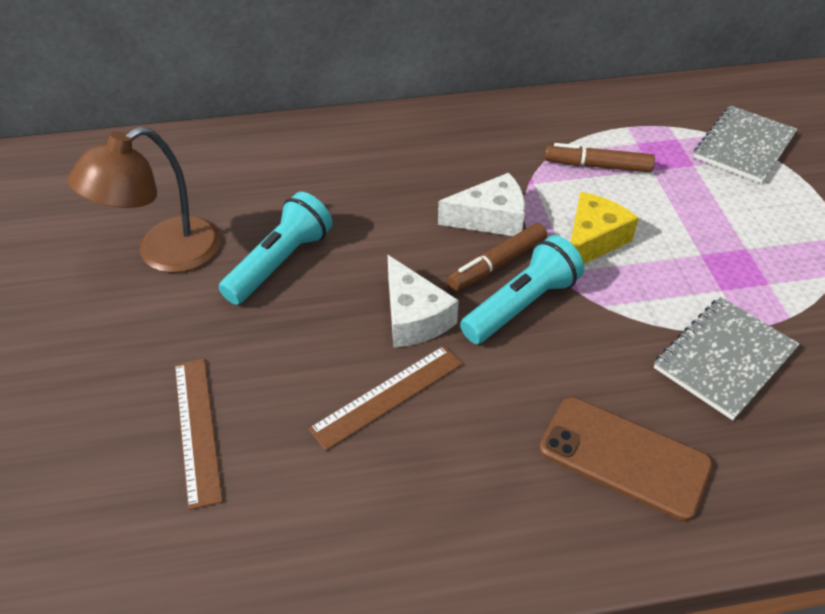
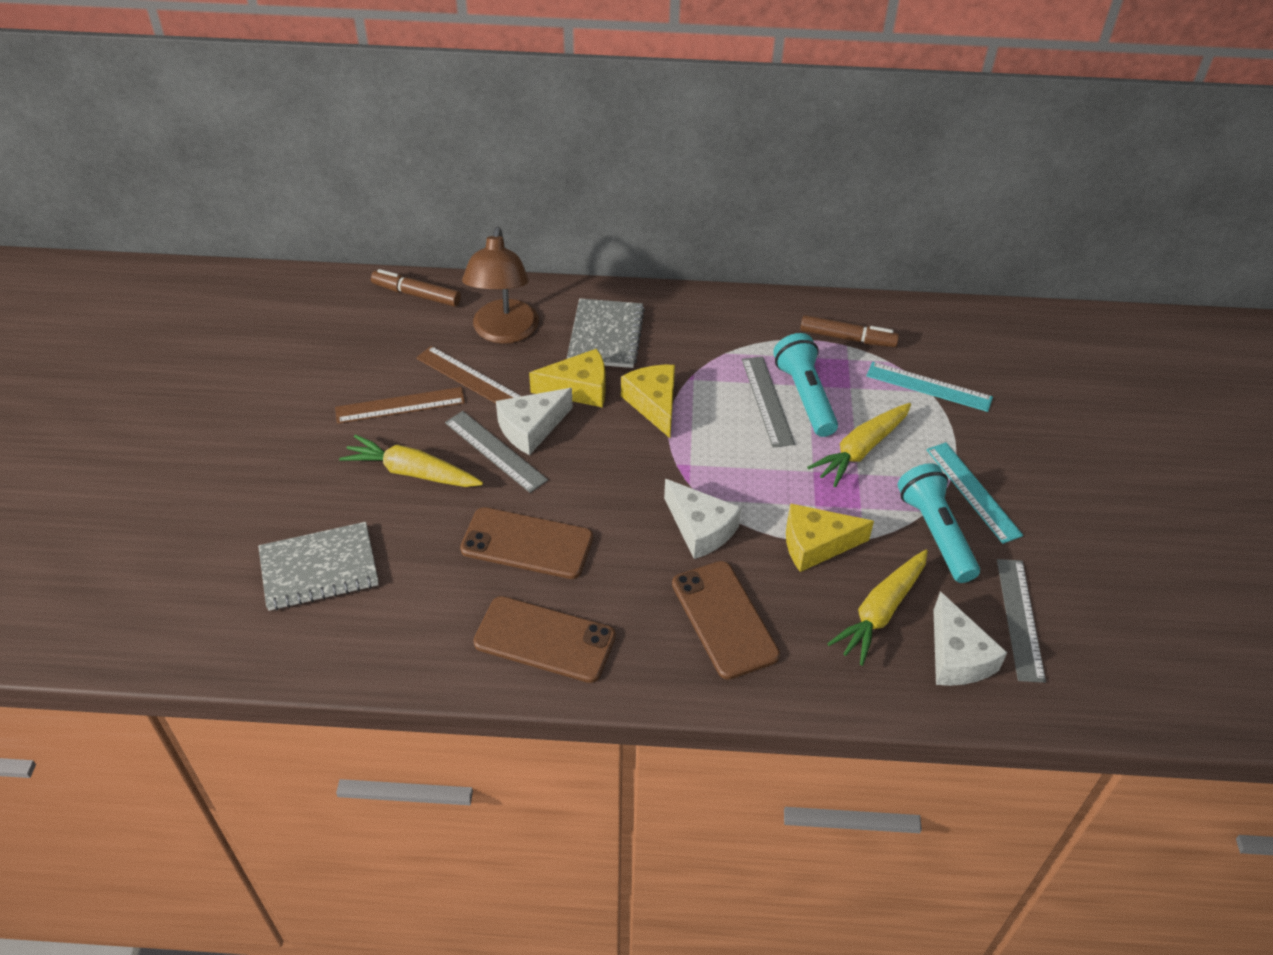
brown phone: [539,397,713,521] = 1 -> [460,507,593,579] [473,596,616,683] [672,561,780,680] = 3
grey ruler: none = 0 -> [445,411,548,493] [742,357,795,448] [997,559,1046,683] = 3
turquoise ruler: none = 0 -> [866,362,993,412] [926,442,1023,544] = 2
white cheese: [388,255,459,348] [438,173,525,236] = 2 -> [496,388,573,455] [664,479,741,559] [934,591,1007,686] = 3
yellow carrot: none = 0 -> [339,435,483,487] [807,403,911,487] [827,550,928,666] = 3
yellow cheese: [570,192,639,264] = 1 -> [529,349,605,408] [621,365,675,438] [786,503,874,572] = 3

